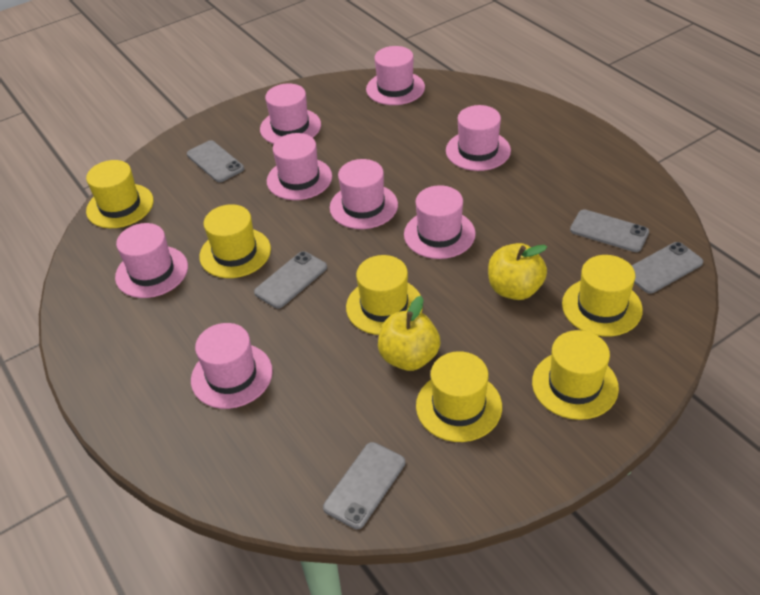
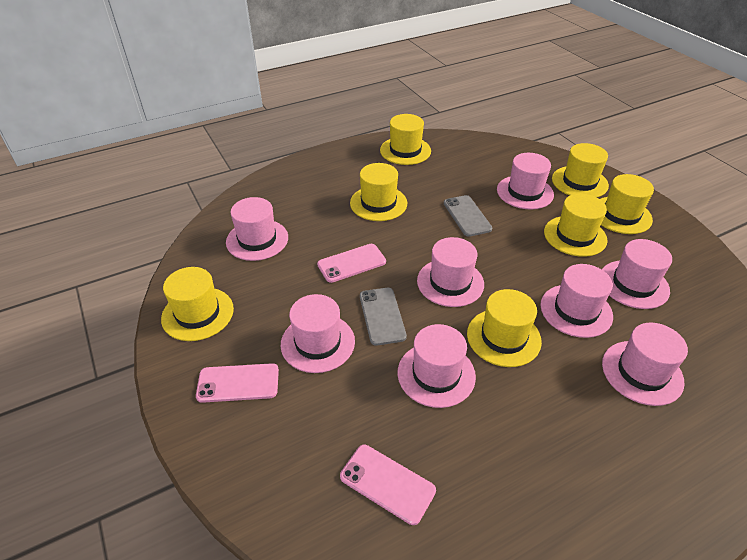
grey phone: [187,140,244,183] [254,251,327,309] [323,442,405,529] [570,209,649,252] [632,242,703,294] = 5 -> [360,288,407,346] [444,195,492,237] = 2
pink phone: none = 0 -> [196,363,279,403] [317,244,386,283] [340,445,436,525] = 3
yellow apple: [378,296,440,371] [488,243,547,300] = 2 -> none = 0
yellow hat: [86,160,154,228] [199,204,271,278] [346,255,423,335] [416,351,502,442] [532,330,619,420] [562,255,643,337] = 6 -> [161,267,234,341] [350,163,407,221] [380,114,431,165] [467,289,542,367] [544,194,608,257] [552,143,609,197] [600,174,654,234] = 7

